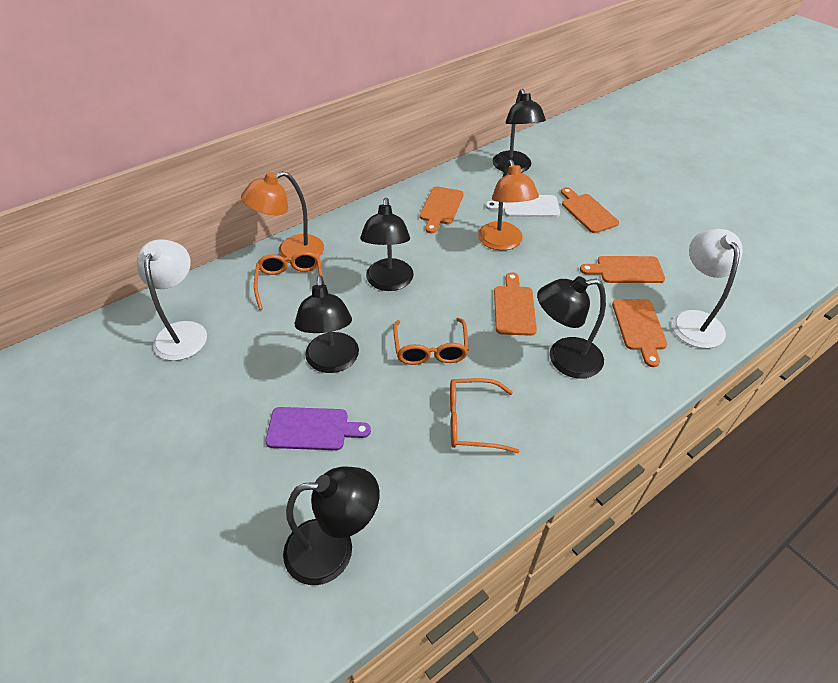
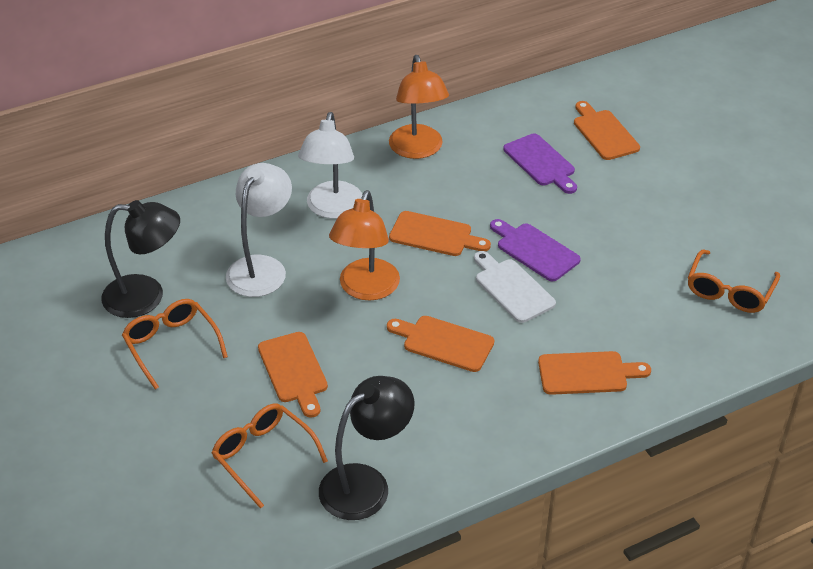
black lamp: [283,467,380,585] [295,275,359,373] [360,198,414,291] [493,89,546,173] [537,276,606,379] = 5 -> [101,200,180,318] [319,376,415,520] = 2
purple cutting board: [265,407,371,450] = 1 -> [490,219,581,282] [503,133,577,194] = 2

